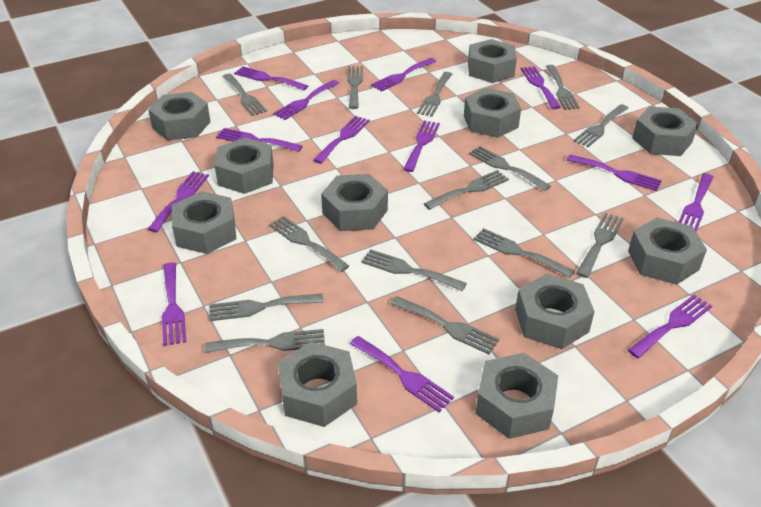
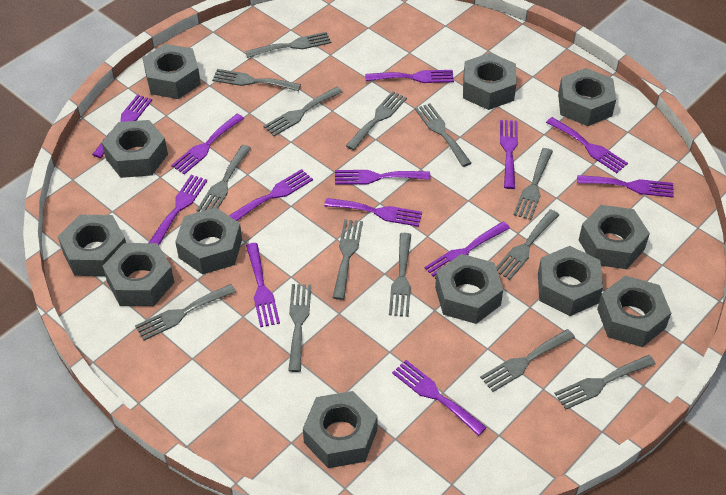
grey nut: [148,92,210,141] [172,191,237,254] [215,138,274,194] [278,342,357,427] [321,174,388,231] [464,88,521,138] [468,39,517,83] [475,353,558,439] [515,274,595,349] [628,217,707,285] [632,106,698,156] = 11 -> [58,215,126,276] [102,120,168,178] [103,243,175,306] [143,44,201,99] [175,207,242,275] [303,391,378,468] [435,254,503,324] [463,53,517,110] [538,246,603,316] [558,68,616,126] [579,205,650,269] [597,276,671,347] = 12

